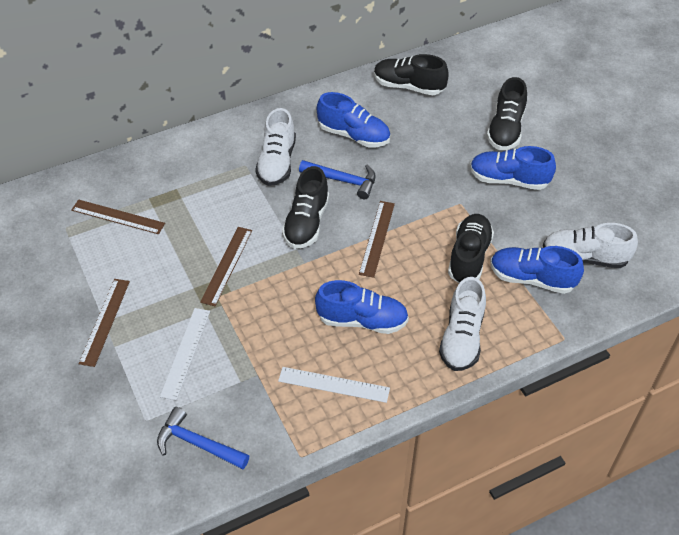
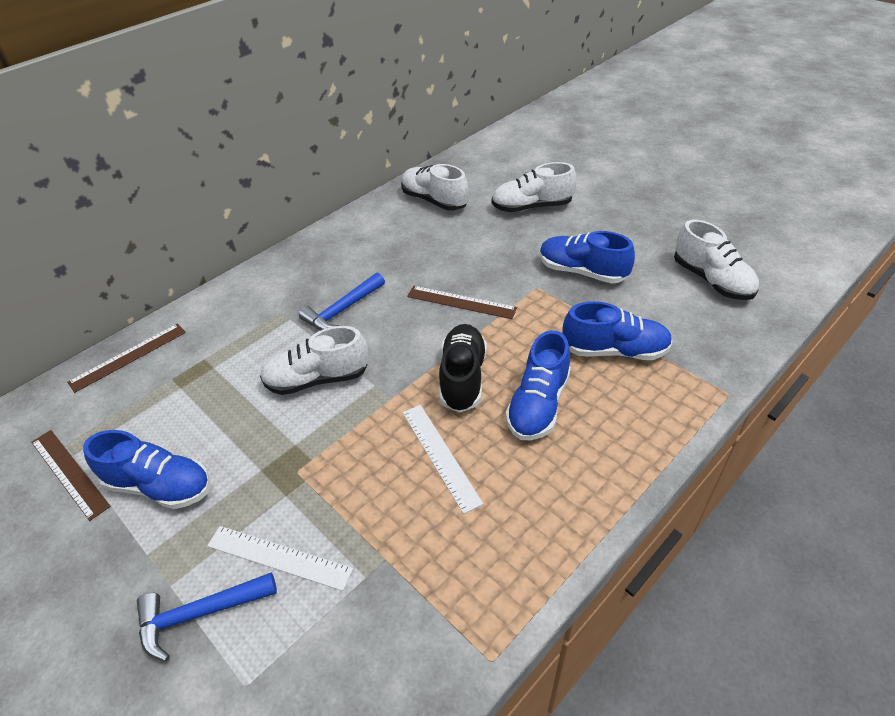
black shoe: [282,166,329,249] [374,54,448,95] [448,214,494,283] [487,77,527,150] = 4 -> [439,324,487,413] = 1
brown ruler: [71,199,165,234] [79,279,130,367] [200,227,252,306] [359,201,395,278] = 4 -> [31,430,111,521] [67,323,186,393] [407,286,517,319] = 3
white shoe: [255,108,296,186] [439,277,486,371] [543,223,638,268] = 3 -> [260,326,369,395] [401,164,469,210] [491,162,577,212] [674,220,759,300] = 4

